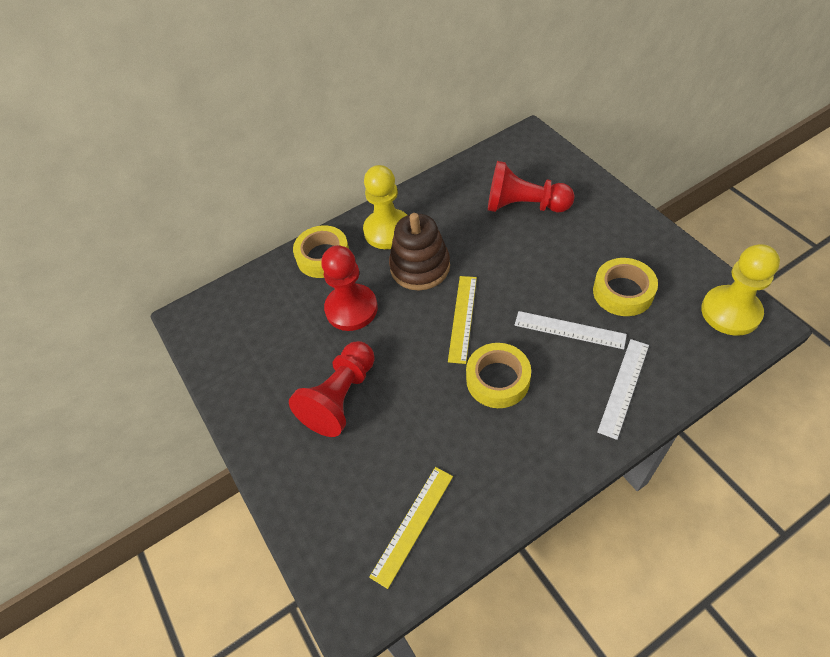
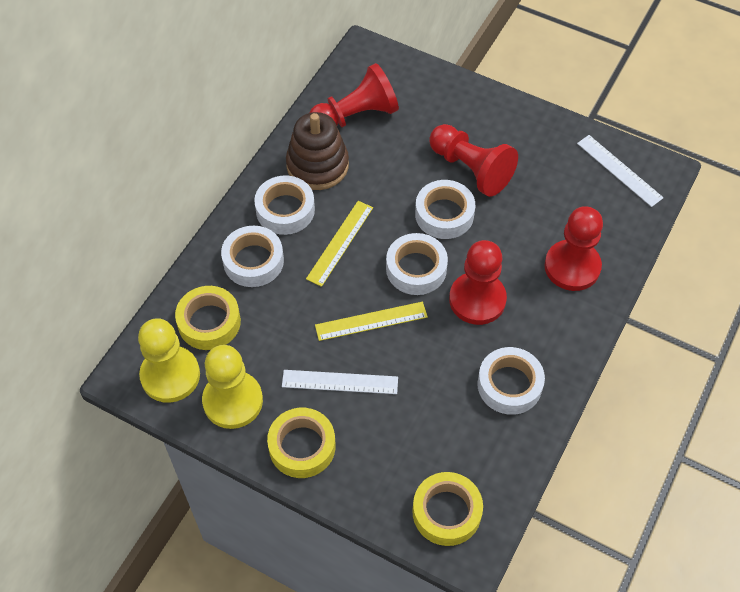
red pawn: [289,341,375,437] [321,245,378,331] [488,161,575,213] = 3 -> [309,63,399,127] [429,124,518,197] [449,240,507,325] [544,206,603,291] = 4
white tape: none = 0 -> [221,226,284,287] [254,175,315,235] [386,233,448,295] [415,180,475,239] [477,347,545,415] = 5

